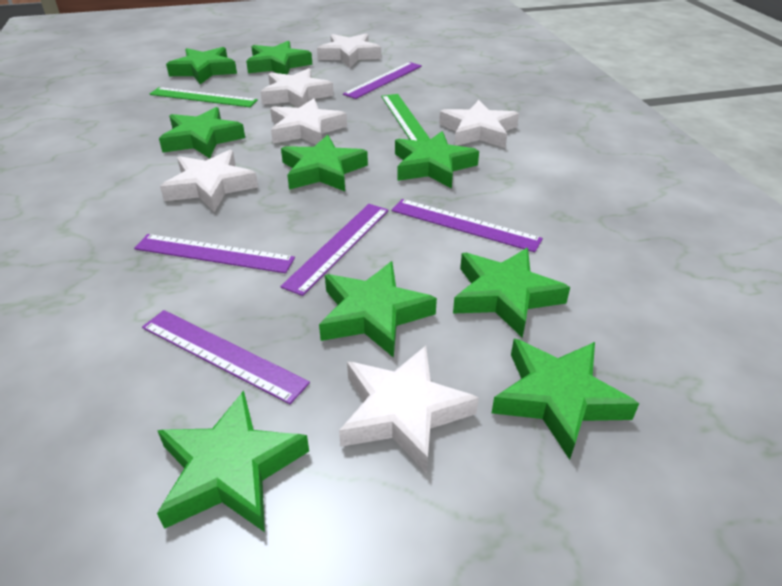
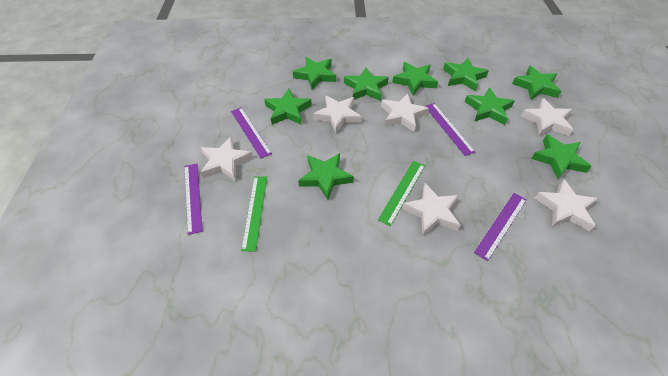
purple ruler: [134,234,295,273] [142,310,310,404] [280,204,389,296] [343,62,422,99] [391,199,543,252] = 5 -> [184,164,203,235] [231,107,272,159] [425,103,475,156] [474,193,527,261] = 4

